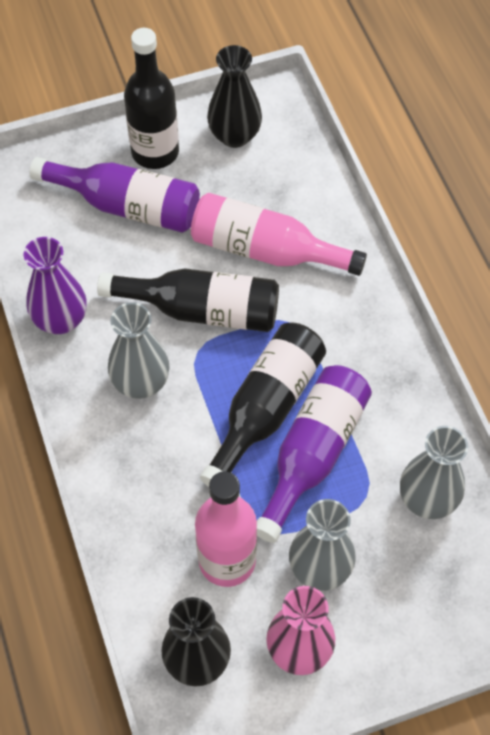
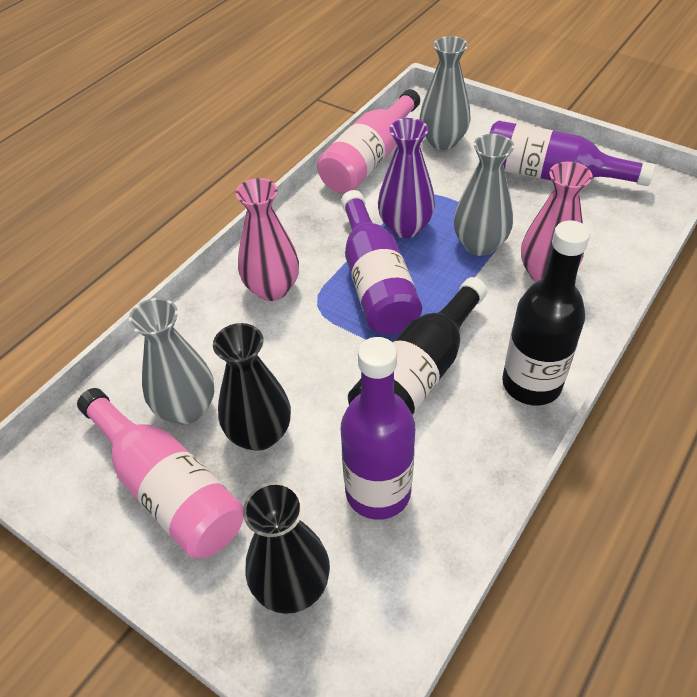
black bottle: [97,268,279,332] [124,28,179,169] [200,323,326,487] = 3 -> [348,277,487,415] [502,220,590,405] = 2
pink vase: [266,586,335,675] = 1 -> [235,178,299,301] [521,162,593,282] = 2
purple bottle: [30,157,200,233] [257,365,372,543] = 2 -> [341,190,422,335] [341,337,415,520] [489,120,655,186] = 3

